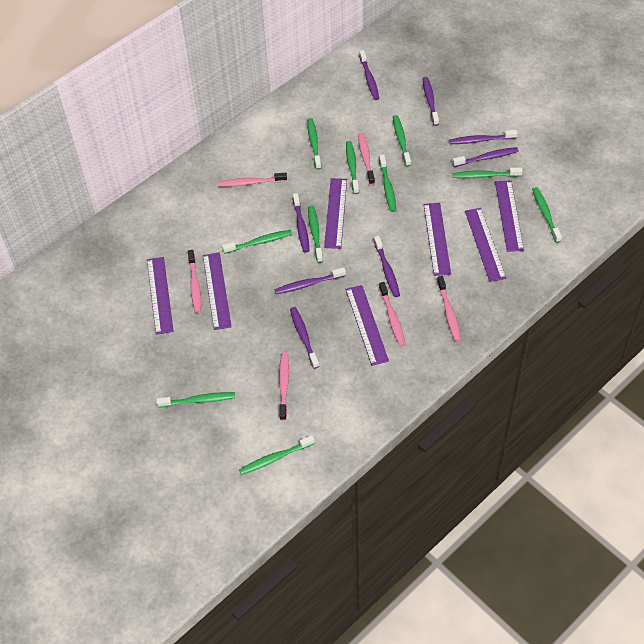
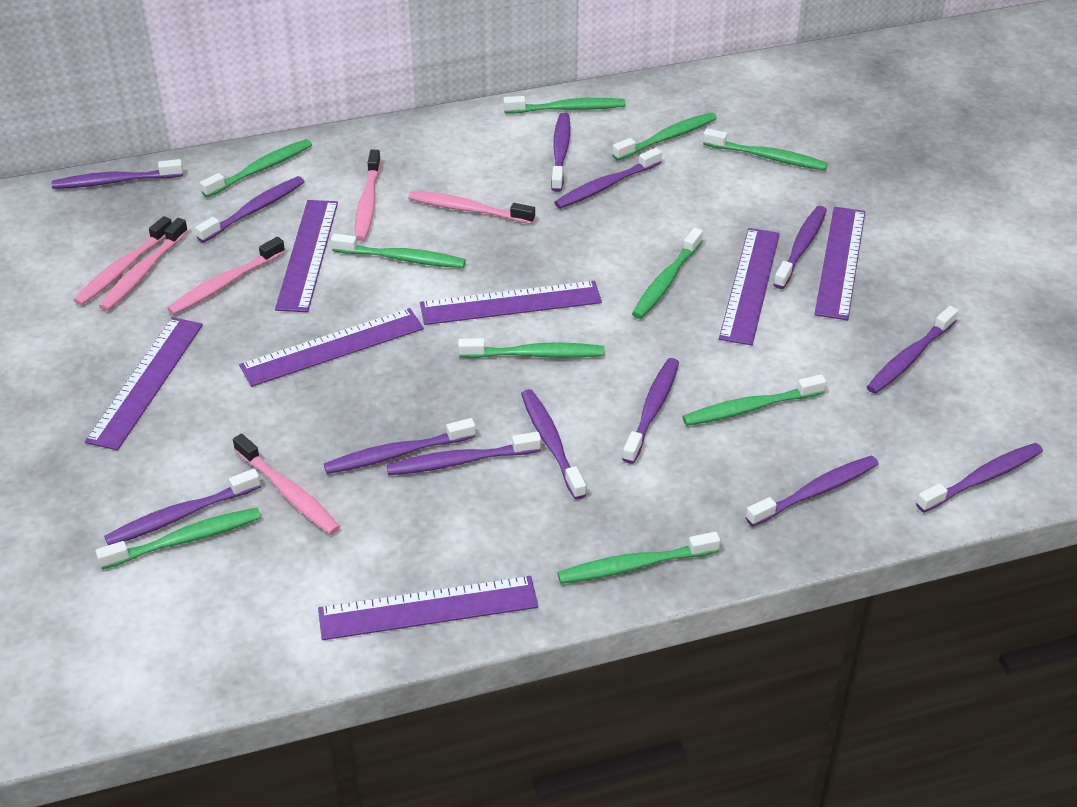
purple toothbrush: [274,267,346,294] [290,307,319,369] [293,193,309,253] [359,50,379,100] [374,236,400,297] [423,77,439,126] [449,130,517,144] [453,147,519,167] = 8 -> [52,159,183,189] [104,469,261,545] [195,176,305,243] [324,418,476,474] [386,432,541,475] [521,389,586,500] [551,113,570,192] [554,148,662,209] [622,358,679,464] [746,455,879,527] [773,206,827,289] [867,306,958,394] [916,443,1043,513] = 13

